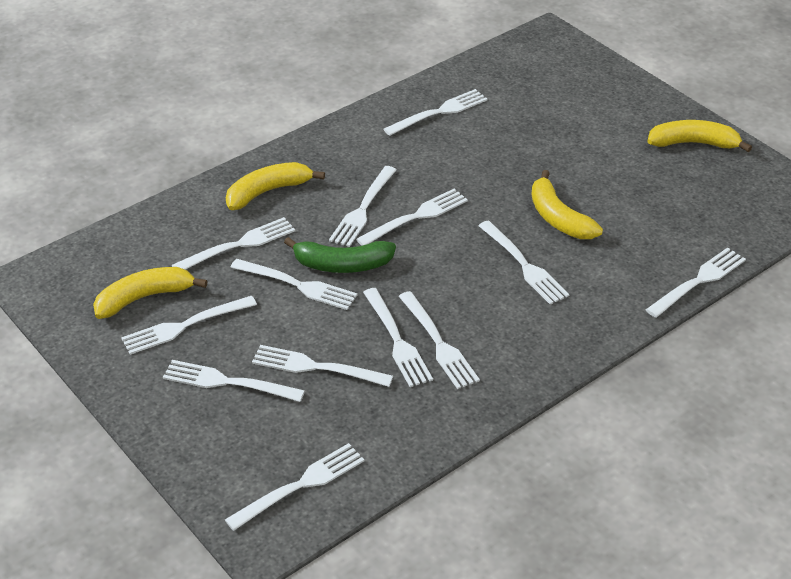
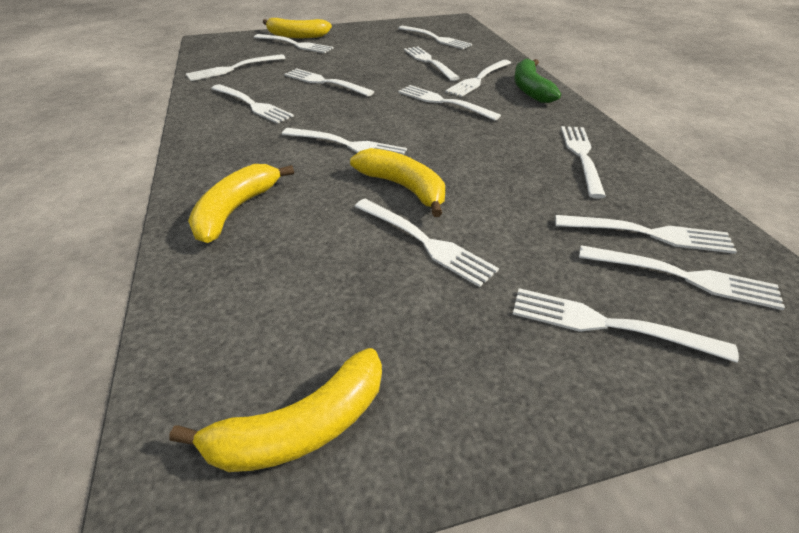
white fork: [121,296,257,355] [163,360,305,402] [172,217,295,270] [225,443,365,531] [230,259,357,310] [252,345,393,387] [329,166,396,247] [356,189,468,246] [363,288,433,387] [384,89,487,136] [399,291,480,389] [478,220,570,305] [646,248,746,318] = 13 -> [186,54,286,81] [211,84,294,124] [254,34,334,53] [282,128,407,155] [284,68,374,96] [354,199,499,287] [398,26,472,49] [398,85,501,121] [404,46,460,81] [445,60,511,97] [513,288,739,363] [555,215,737,254] [561,126,606,199] [579,245,785,310] = 14

